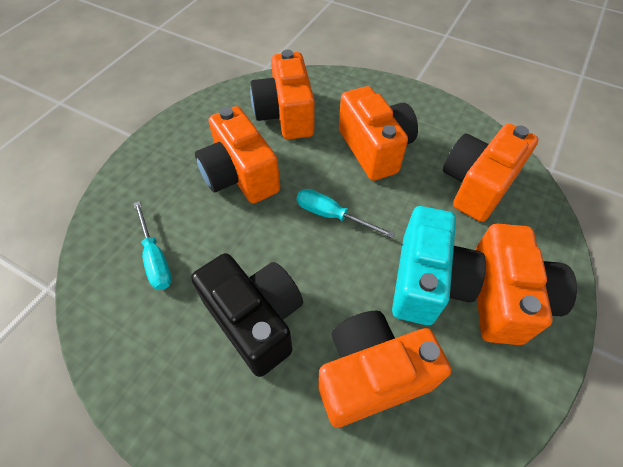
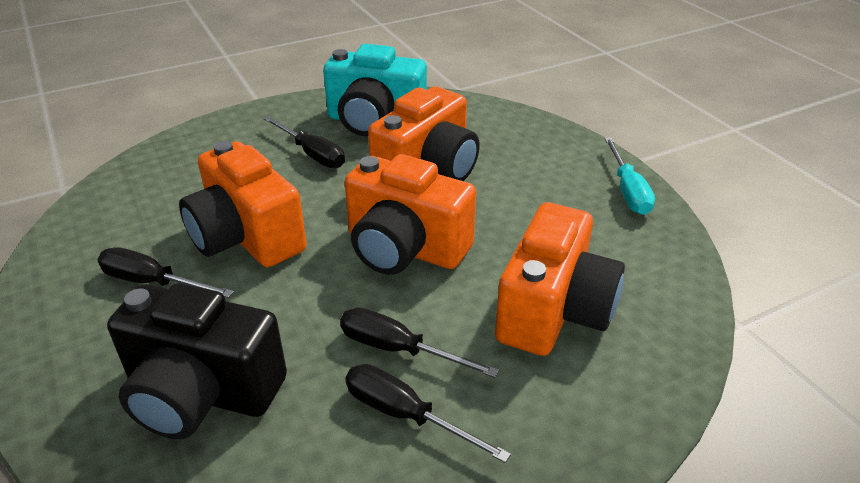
black screwdriver: none = 0 -> [97,247,234,298] [264,116,345,168] [340,307,499,378] [345,364,511,463] = 4
orange camera: [195,106,280,204] [250,50,315,140] [318,311,451,428] [339,86,418,181] [443,124,539,222] [475,223,577,345] = 6 -> [179,141,307,267] [345,154,476,275] [368,87,480,181] [495,202,625,356] = 4
turquoise screwdriver: [134,201,172,290] [297,189,395,238] = 2 -> [604,137,655,215] = 1

